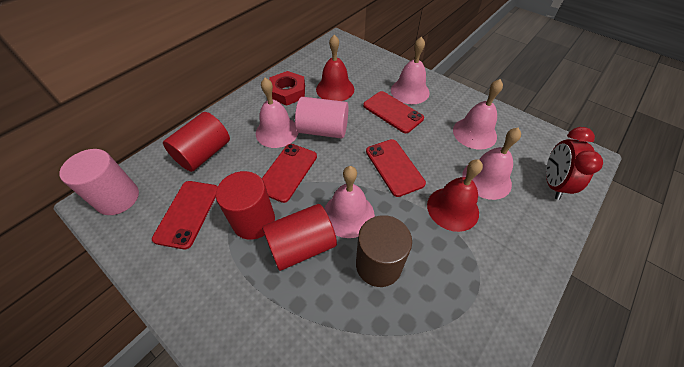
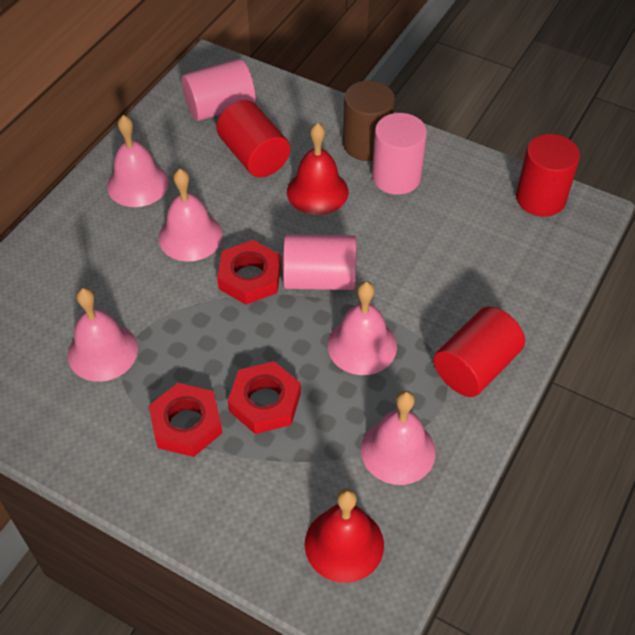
pink cylinder: [59,149,139,215] [295,97,348,139] = 2 -> [182,58,255,121] [283,234,357,290] [372,113,427,195] = 3
red clock: [546,127,603,200] = 1 -> none = 0
red nut: [269,71,305,106] = 1 -> [149,383,222,457] [217,240,281,305] [228,361,301,434] = 3
red phone: [152,181,217,249] [262,144,317,203] [363,91,424,133] [366,139,426,197] = 4 -> none = 0

